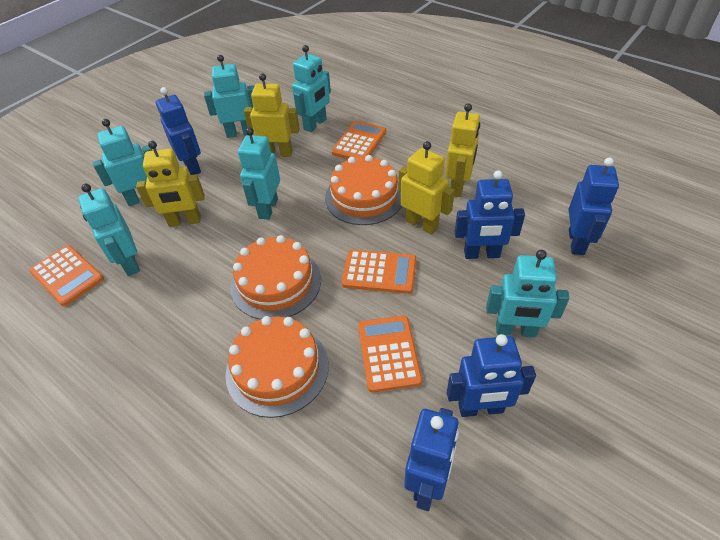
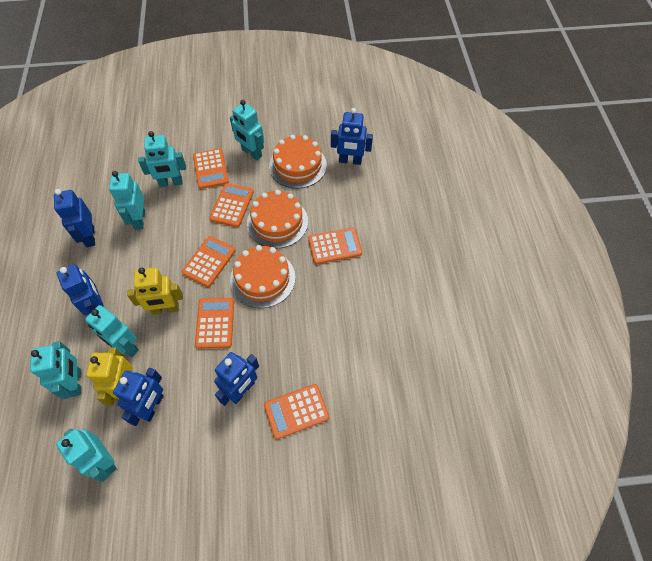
orange calculator: [29,245,104,306] [331,121,386,159] [342,250,416,294] [358,315,422,393] = 4 -> [182,236,236,287] [193,148,229,189] [195,298,234,349] [209,183,254,227] [264,384,329,439] [308,228,362,264] = 6
yellow robot: [136,141,205,227] [244,73,300,157] [399,141,455,234] [445,103,480,197] = 4 -> [86,347,133,406] [127,267,183,315] = 2

